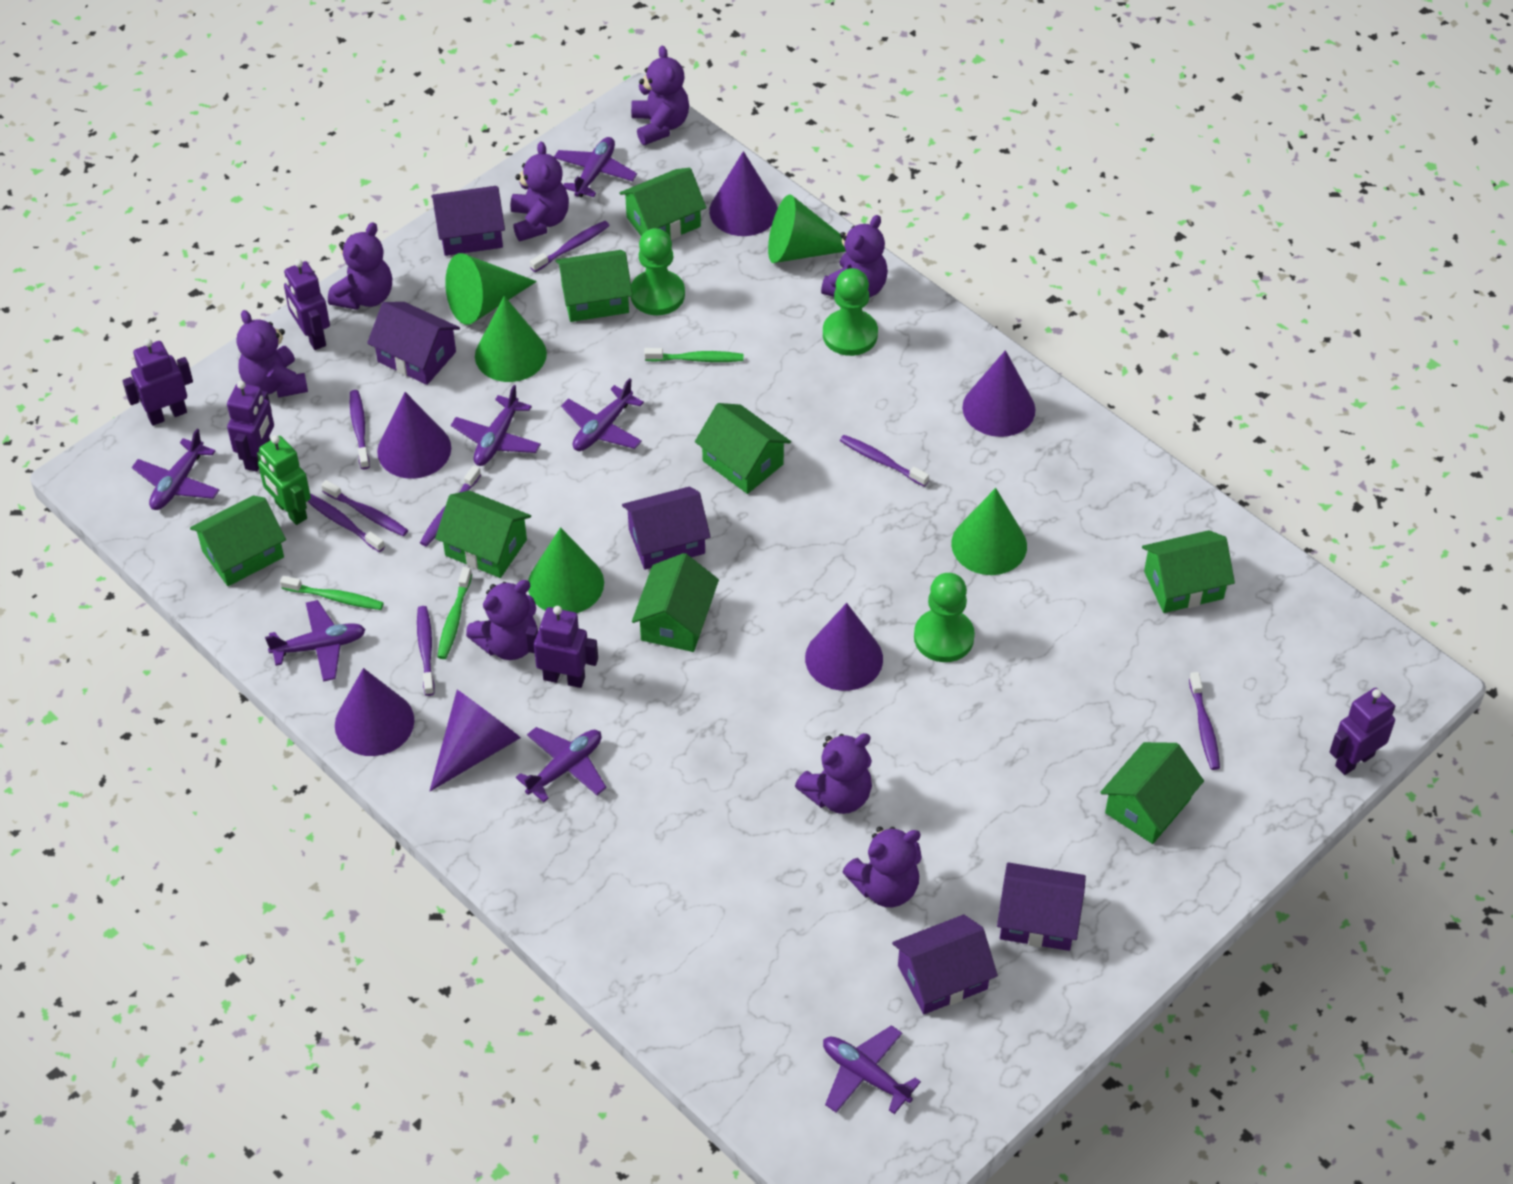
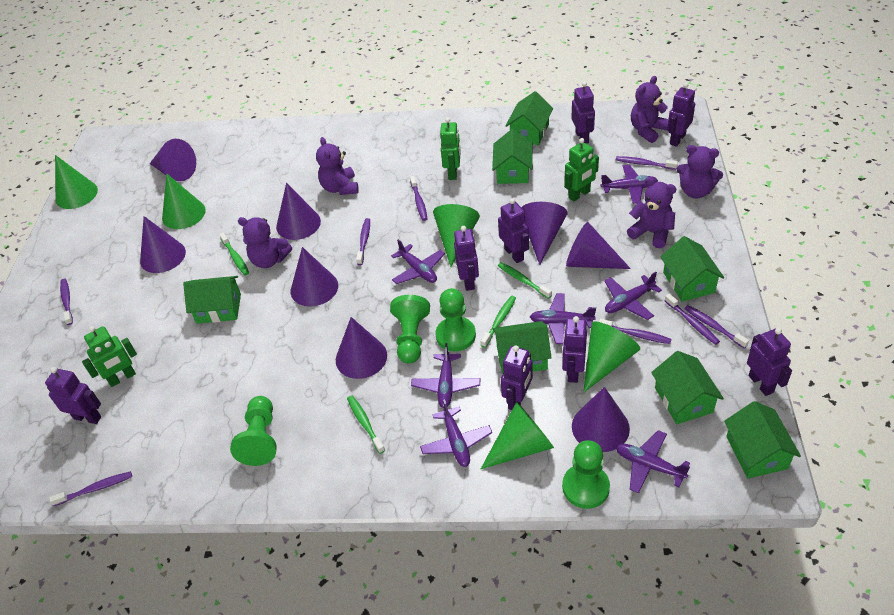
green house: [190,495,286,586] [435,491,531,578] [556,250,633,322] [619,168,706,240] [632,553,719,652] [695,403,791,494] [1100,742,1204,844] [1142,530,1235,613] = 8 -> [183,276,241,324] [492,129,533,184] [493,321,552,375] [505,91,553,145] [651,351,724,424] [660,236,724,302] [724,401,801,478] = 7
green pawn: [631,228,685,315] [823,268,878,356] [914,573,975,662] = 3 -> [230,396,277,466] [390,295,430,364] [436,288,476,351] [562,440,610,509] = 4
green robot: [257,435,311,525] = 1 -> [82,326,137,387] [440,117,461,180] [564,138,599,201] = 3
green toothbrush: [280,576,384,610] [437,567,472,659] [644,348,744,362] = 3 -> [219,232,249,275] [347,396,385,454] [480,296,516,348] [498,262,552,299] = 4
purple cone: [335,668,414,756] [377,392,451,479] [430,690,521,791] [709,151,778,236] [805,603,883,691] [962,350,1035,437] = 6 -> [140,216,186,273] [149,139,196,181] [276,183,321,240] [291,247,338,306] [336,317,387,379] [521,202,567,265] [566,222,631,269] [572,387,630,452] = 8
purple house: [367,302,460,385] [431,186,505,256] [622,487,711,570] [892,915,998,1014] [997,862,1086,951] = 5 -> none = 0
purple robot: [123,339,193,426] [227,381,274,472] [284,259,330,350] [526,606,598,688] [1330,688,1395,775] = 5 -> [45,367,101,424] [454,226,479,291] [498,198,529,263] [501,345,533,410] [562,316,587,383] [571,82,595,144] [667,83,695,147] [747,328,792,396] = 8
purple teddy bear: [237,310,308,398] [328,222,392,310] [466,580,537,660] [511,141,569,241] [631,45,689,145] [795,733,872,814] [821,215,888,298] [843,827,922,907] = 8 -> [238,217,292,268] [316,137,359,195] [627,177,676,248] [631,76,669,143] [676,145,723,199] = 5

